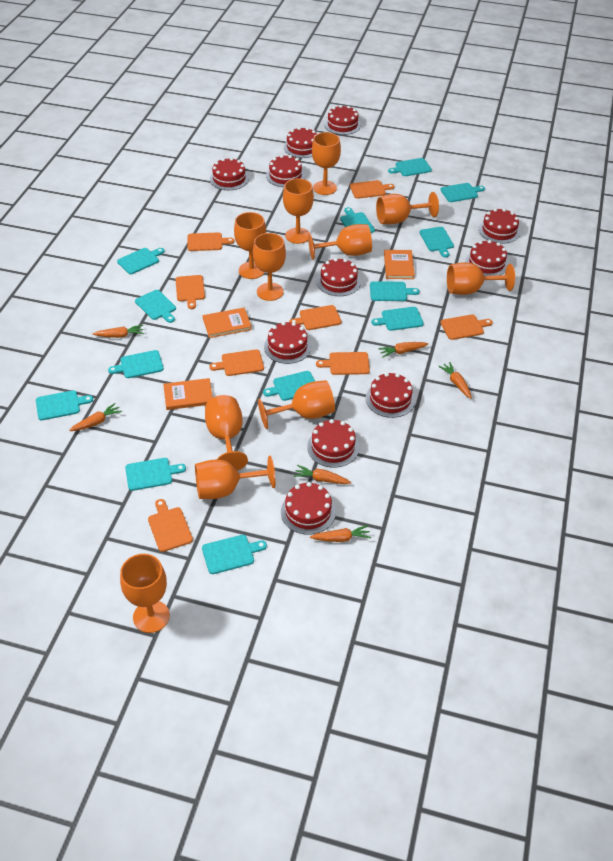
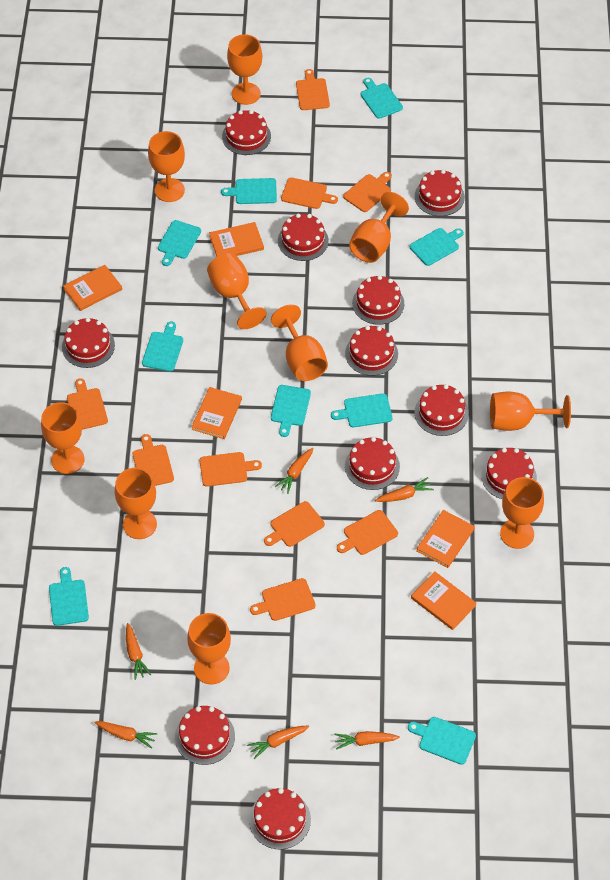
orange book: [163,378,213,410] [203,308,252,338] [384,250,415,279] = 3 -> [63,265,122,311] [191,387,242,439] [209,222,264,257] [411,571,476,630] [416,510,475,568] = 5
orange cutting board: [148,499,193,552] [175,275,205,309] [188,232,234,251] [209,349,264,376] [289,305,342,330] [316,352,370,375] [350,180,395,199] [440,314,493,340] = 8 -> [67,378,108,430] [132,434,174,486] [199,452,262,487] [250,578,316,621] [264,501,325,547] [281,177,338,209] [296,69,330,110] [337,510,398,555] [343,172,392,212] = 9
orange goblet: [120,554,170,633] [195,456,275,499] [205,395,248,471] [234,212,266,279] [253,233,286,301] [258,380,335,429] [283,178,314,244] [308,224,372,260] [312,132,341,195] [376,192,439,224] [447,262,515,295] = 11 -> [41,402,85,474] [115,468,157,539] [148,131,185,202] [187,613,231,684] [207,253,267,329] [227,34,262,105] [271,305,328,381] [349,192,409,263] [490,392,571,431] [500,477,544,549] = 10
turquoise cutting board: [36,390,93,420] [108,350,164,378] [117,248,165,274] [125,458,186,491] [135,290,176,323] [202,535,267,574] [263,371,315,401] [340,207,375,233] [370,281,419,301] [371,307,424,331] [388,158,432,176] [419,227,454,257] [440,183,485,202] = 13 -> [49,567,89,626] [142,322,183,372] [158,220,201,266] [221,178,277,204] [271,385,311,437] [331,393,392,427] [361,78,403,119] [408,717,476,765] [410,228,464,266] = 9

